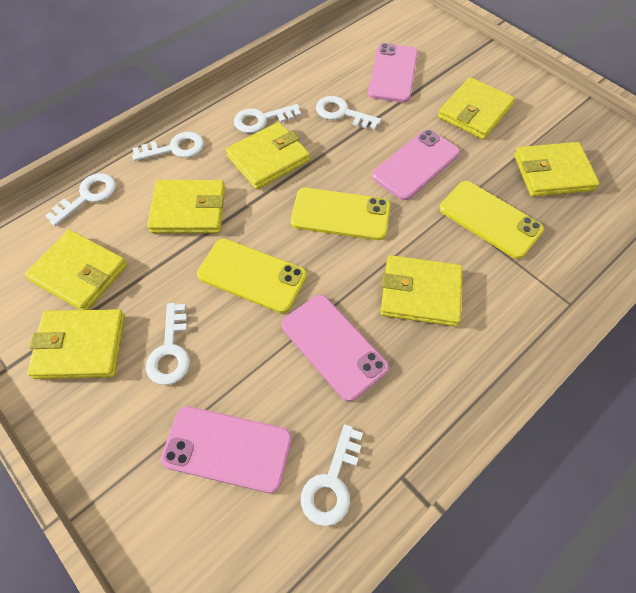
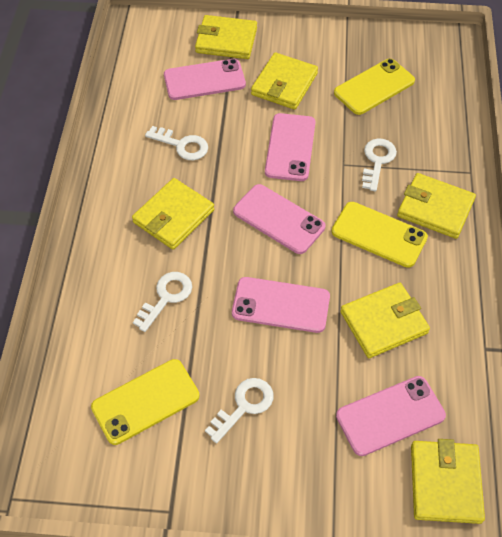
pink phone: [161,406,292,493] [281,295,389,402] [368,43,418,103] [372,129,460,200] = 4 -> [164,59,246,100] [232,277,330,333] [233,184,325,254] [265,113,315,181] [336,376,446,456] = 5
white key: [45,173,116,226] [132,132,204,161] [146,303,190,385] [234,104,301,133] [301,424,363,526] [316,96,381,130] = 6 -> [133,272,192,332] [145,126,208,160] [205,378,274,443] [362,139,397,192] = 4
yellow wallet: [25,230,127,310] [27,309,125,379] [147,180,225,233] [226,122,310,189] [380,255,463,327] [438,77,515,139] [514,142,600,197] = 7 -> [132,178,214,250] [195,15,257,59] [251,52,318,110] [341,283,430,358] [397,173,476,239] [411,439,485,524] = 6

